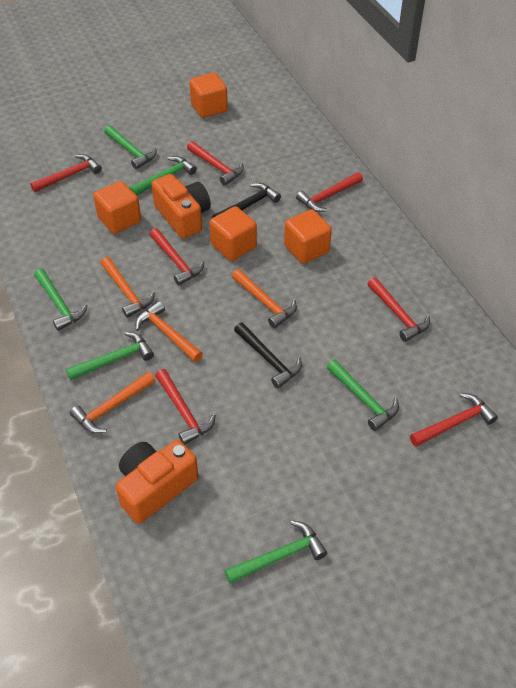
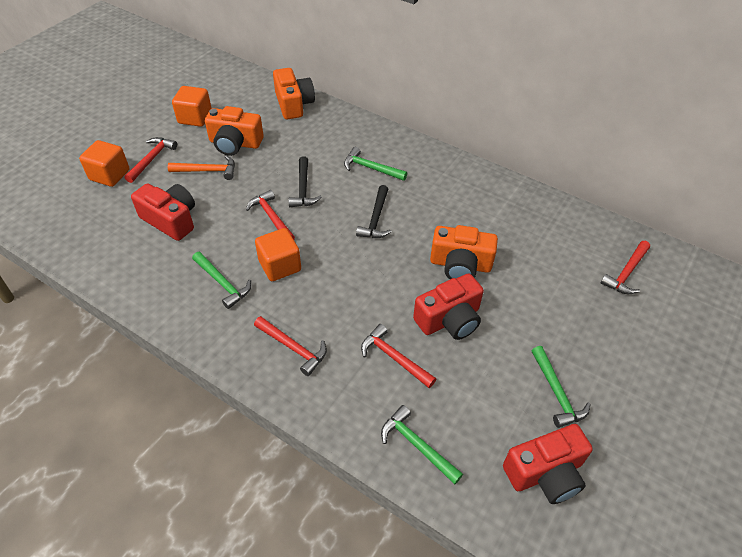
green hammer: [34,269,87,331] [66,332,154,380] [104,126,157,169] [129,156,197,195] [224,520,327,584] [327,360,399,431] = 6 -> [192,252,251,309] [344,147,407,181] [381,405,463,485] [531,346,591,428] = 4
orange camera: [116,440,198,524] [152,174,211,238] = 2 -> [205,106,264,156] [273,68,315,119] [430,225,498,279] = 3
orange cube: [93,181,141,234] [189,73,228,118] [210,206,257,261] [284,209,332,264] = 4 -> [79,140,129,187] [172,86,212,127] [255,228,301,281] = 3
orange hammer: [70,372,155,433] [101,257,155,318] [136,301,203,362] [232,269,297,328] = 4 -> [168,156,235,180] = 1
red camera: none = 0 -> [131,184,195,241] [413,273,484,340] [503,424,593,504] = 3
red hammer: [30,154,102,192] [150,228,204,285] [155,369,216,445] [187,141,244,186] [296,172,363,212] [368,277,430,342] [410,393,498,447] = 7 -> [124,137,177,183] [246,190,295,239] [254,316,327,376] [361,324,436,388] [601,241,650,294] = 5

